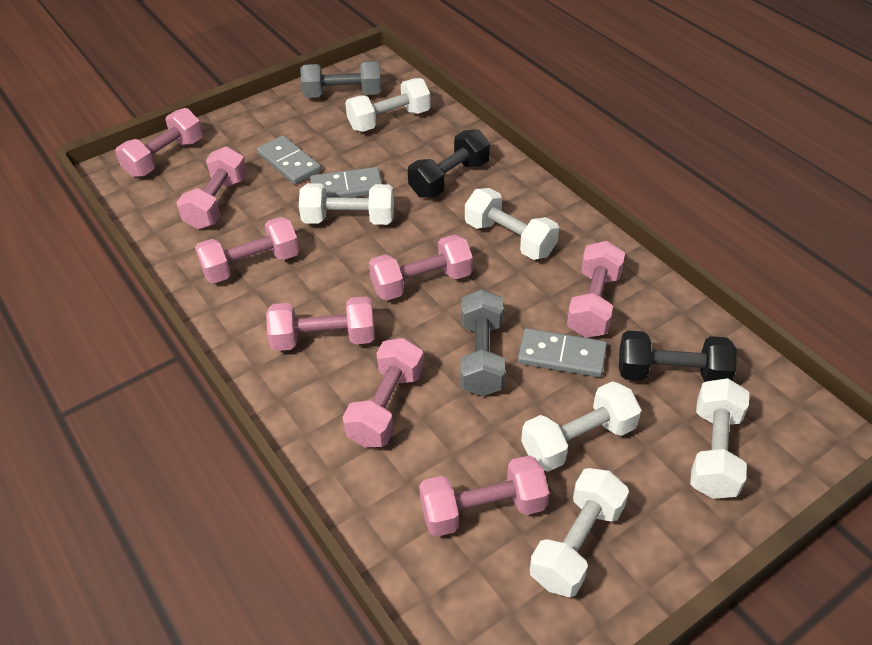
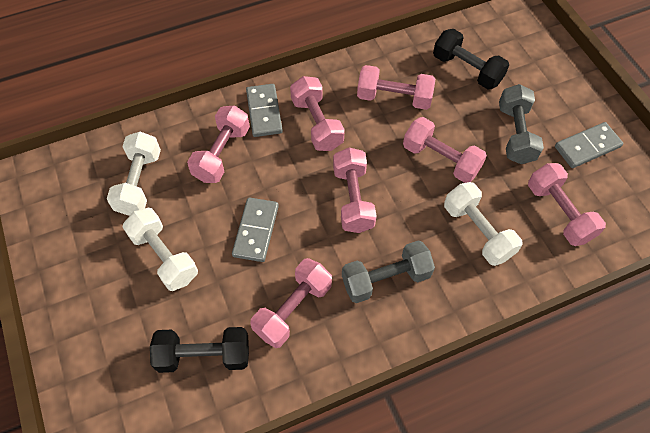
pink dumbbell: [115,108,203,177] [176,146,247,229] [195,217,299,283] [266,296,375,351] [343,338,424,448] [369,234,473,300] [419,455,549,537] [567,241,625,338] = 8 -> [187,105,250,183] [250,258,332,348] [290,76,345,151] [333,147,376,233] [357,65,435,110] [403,117,487,183] [528,163,606,246] = 7
white dumbbell: [299,183,394,225] [345,78,431,132] [465,188,559,260] [521,381,641,472] [530,468,629,597] [690,378,749,499] = 6 -> [107,132,161,216] [123,208,198,291] [444,182,522,266] = 3

